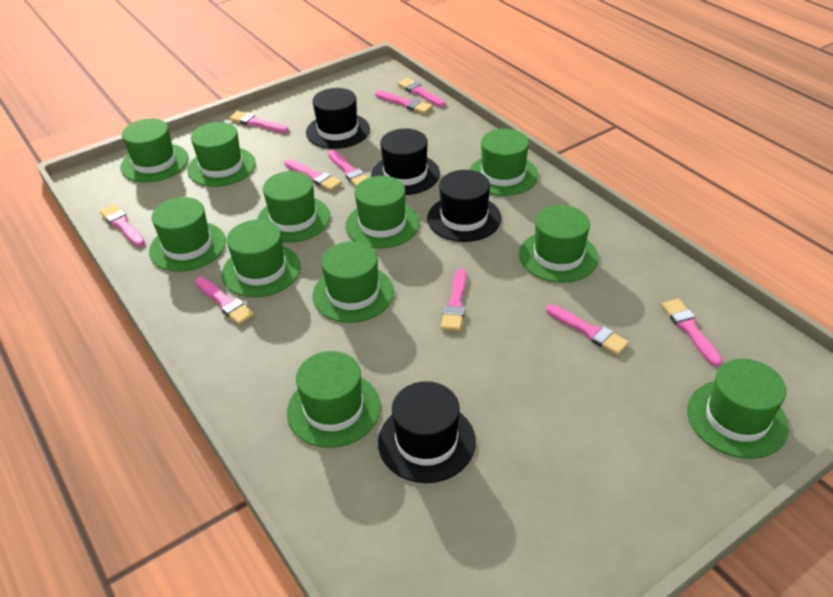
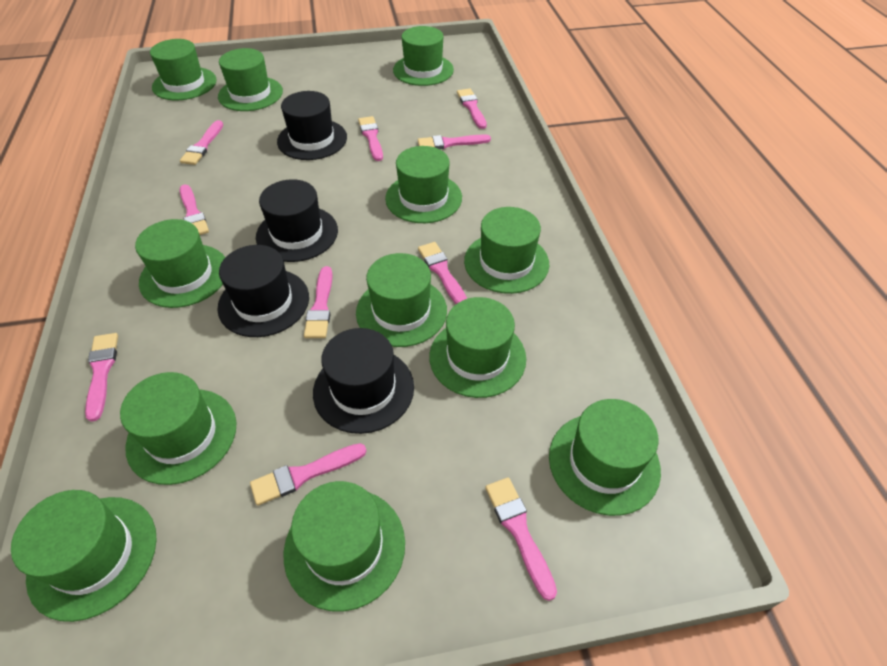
green hat: [121,118,189,182] [149,197,226,272] [187,122,255,187] [222,220,301,298] [257,171,330,243] [287,351,381,448] [313,241,394,323] [345,176,420,248] [469,129,538,196] [519,205,599,283] [687,359,789,459] = 11 -> [11,490,157,622] [120,372,236,485] [135,219,225,308] [150,39,217,100] [218,48,283,111] [284,481,405,612] [356,253,447,347] [385,146,462,223] [393,26,454,86] [429,297,526,398] [464,207,549,294] [549,399,661,516] = 12

